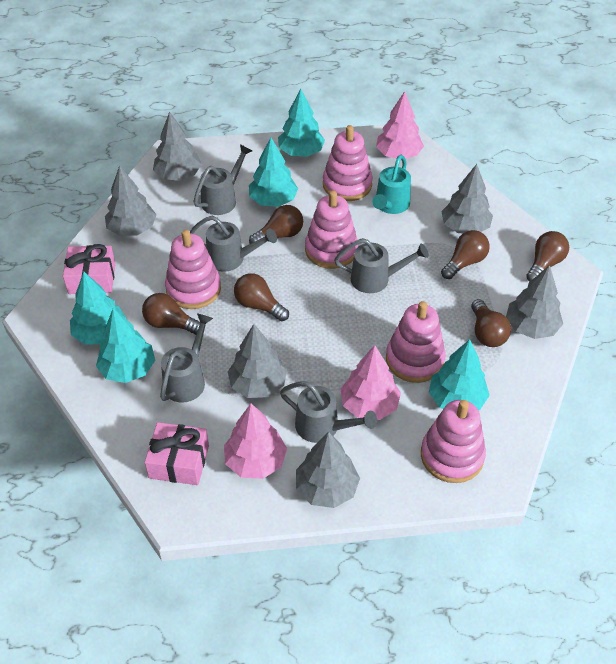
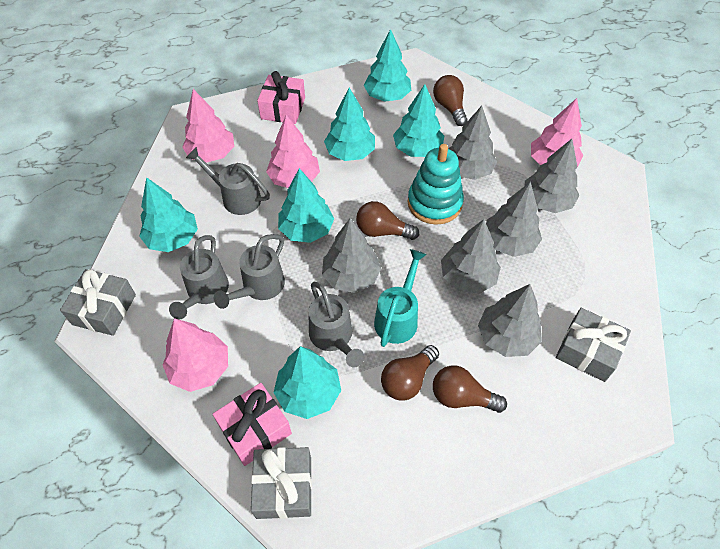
brown light bulb: [142,293,200,335] [234,273,289,321] [249,205,303,244] [441,230,490,279] [471,299,511,347] [526,231,569,282] = 6 -> [356,201,419,240] [381,345,439,401] [433,75,468,126] [433,365,507,413] = 4
grey gift: none = 0 -> [60,269,136,336] [251,447,312,519] [556,308,631,382] = 3
grey watering can: [160,313,213,403] [190,216,277,272] [193,144,252,215] [280,381,377,443] [334,238,429,293] = 5 -> [169,235,229,319] [186,147,270,215] [214,234,285,309] [309,282,365,367] = 4
pink stacking toy: [165,230,221,309] [305,190,358,269] [323,125,373,201] [386,301,446,383] [421,400,486,483] = 5 -> none = 0
pink tree: [224,403,287,479] [340,345,401,420] [376,91,424,159] = 3 -> [162,318,228,392] [182,89,234,163] [266,115,320,188] [531,98,583,167] = 4
turquoise stacking toy: none = 0 -> [408,144,464,225] = 1
turquoise tree: [70,272,127,345] [96,308,155,383] [249,137,298,207] [278,89,325,157] [429,339,490,410] = 5 -> [139,177,198,252] [273,346,341,419] [278,168,334,243] [324,88,375,161] [363,29,411,102] [393,84,444,157] = 6

